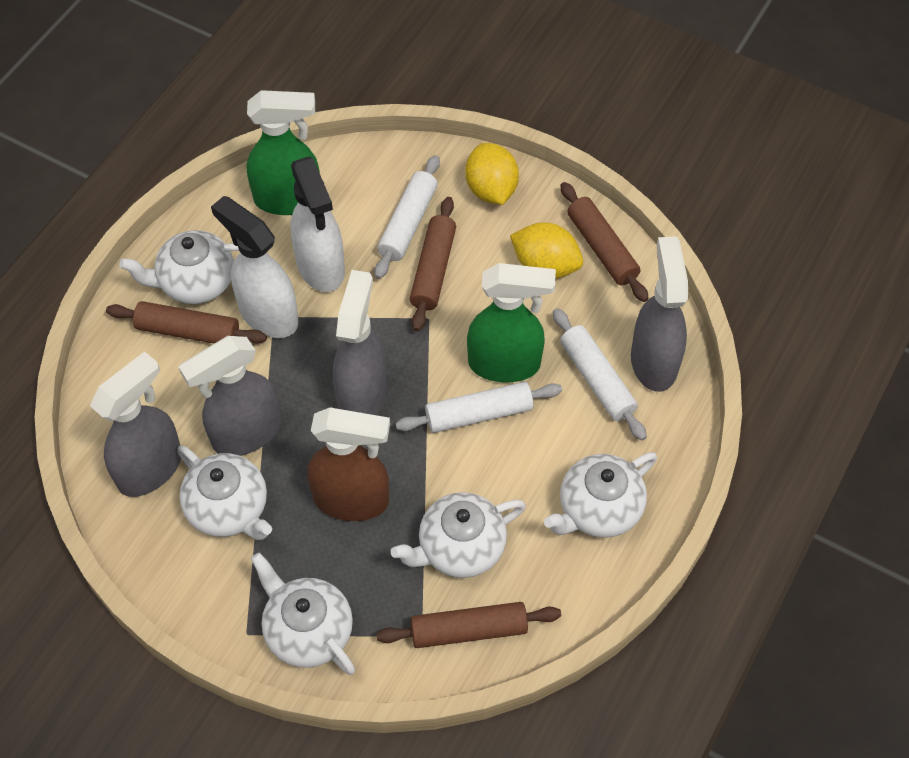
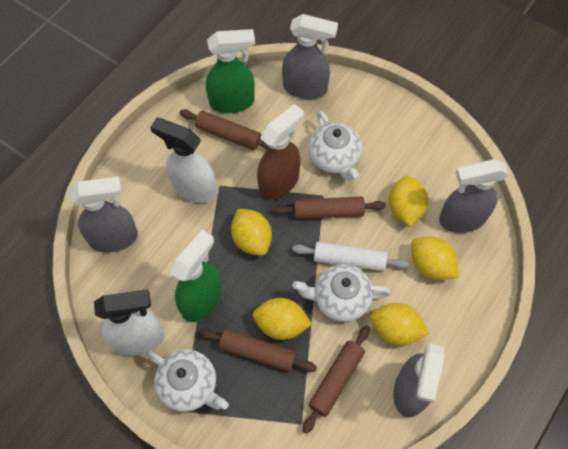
white rolling pin: [374,155,440,279] [395,382,562,433] [553,308,647,441] = 3 -> [293,242,409,271] = 1
white teapot: [119,230,239,304] [177,445,272,540] [251,553,355,675] [391,492,526,578] [544,452,657,538] = 5 -> [146,349,229,412] [293,264,391,322] [309,111,362,181] = 3
yellow lemon: [465,143,519,205] [510,222,583,279] = 2 -> [231,209,272,256] [253,298,312,340] [370,303,429,345] [389,176,428,227] [411,237,459,280] = 5

